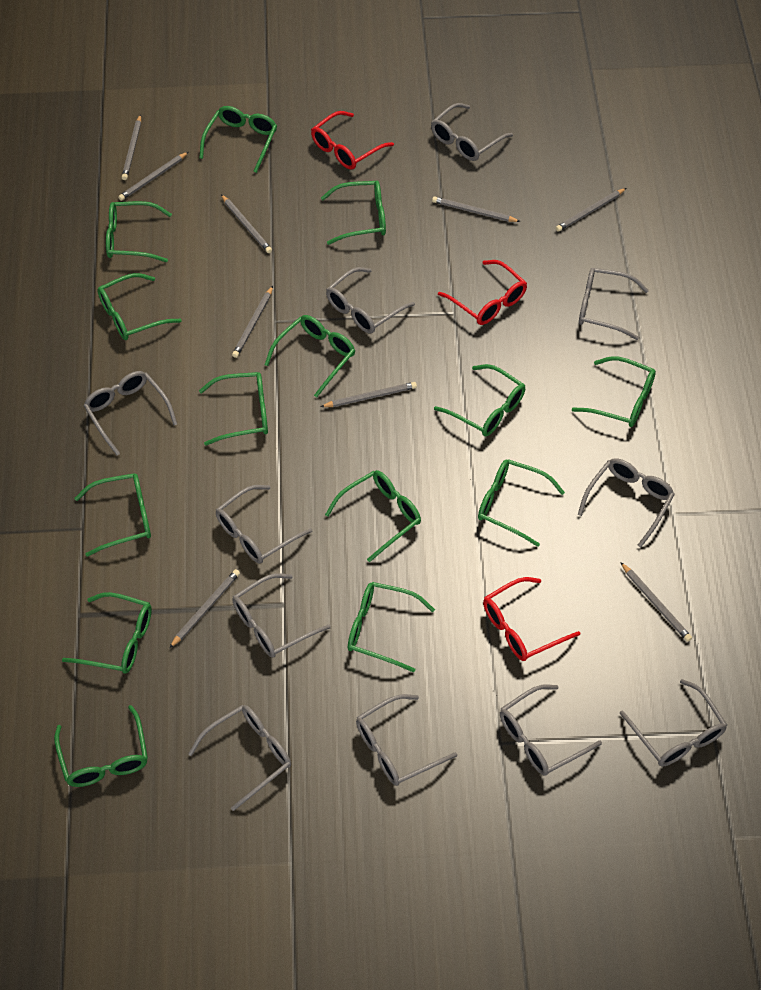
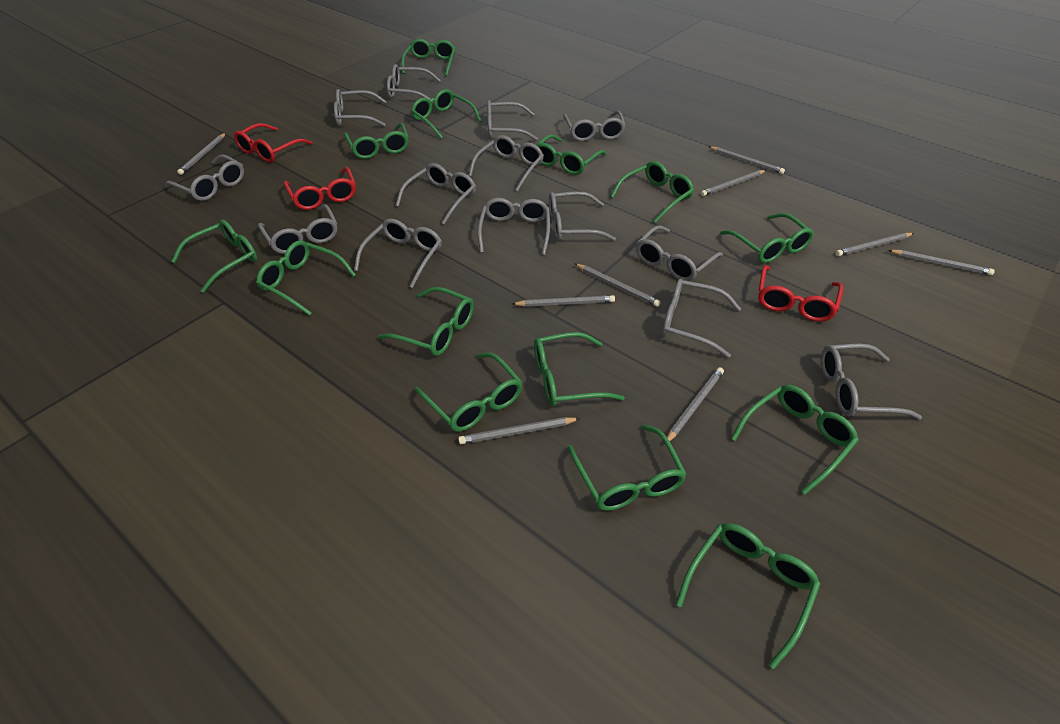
grey glasses: [83,371,177,456] [188,705,291,811] [216,485,313,564] [232,573,331,658] [326,267,415,333] [356,694,457,786] [431,103,513,161] [500,684,602,776] [578,458,675,548] [579,268,649,340] [620,679,727,766] = 11 -> [165,154,244,201] [258,204,337,254] [334,89,387,127] [354,219,442,288] [387,64,440,103] [395,163,476,224] [468,135,544,192] [478,198,550,255] [487,100,538,141] [549,191,616,241] [563,111,626,141] [636,225,723,281] [662,279,741,358] [821,344,922,420] = 14

